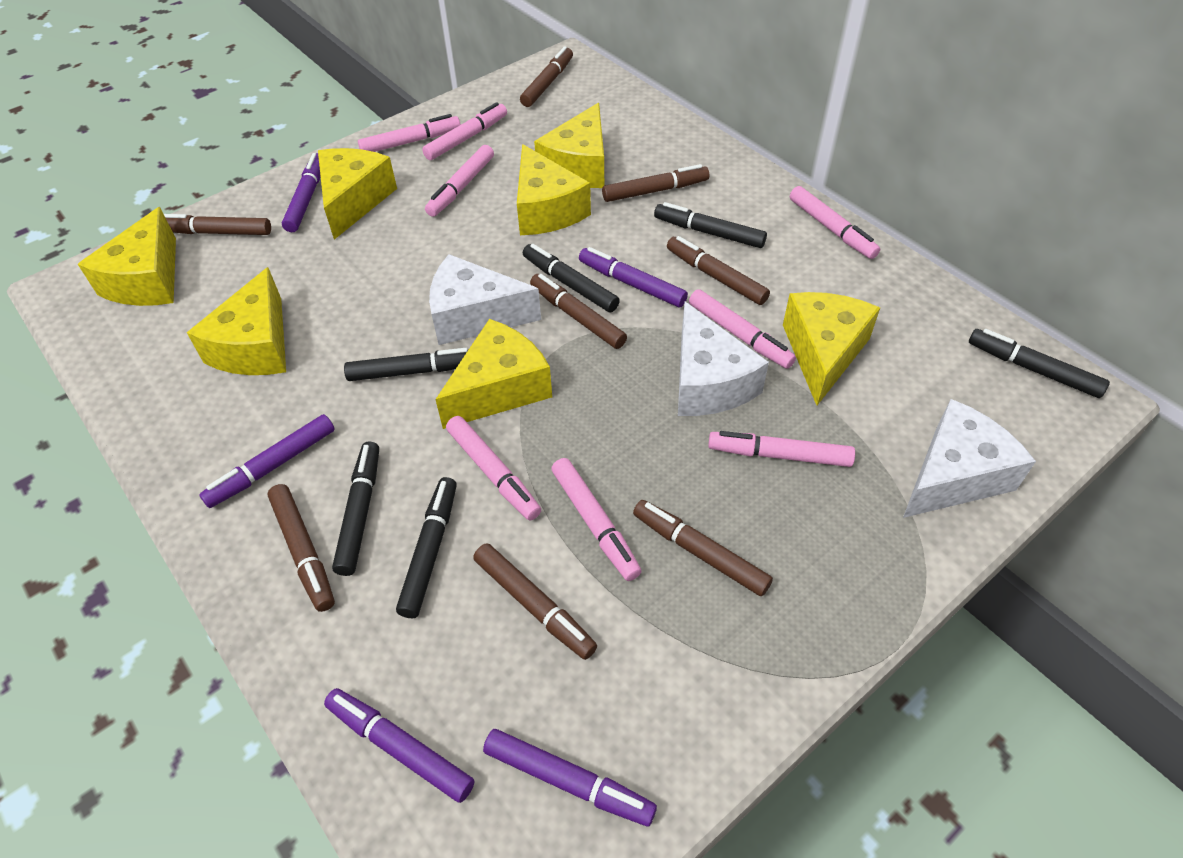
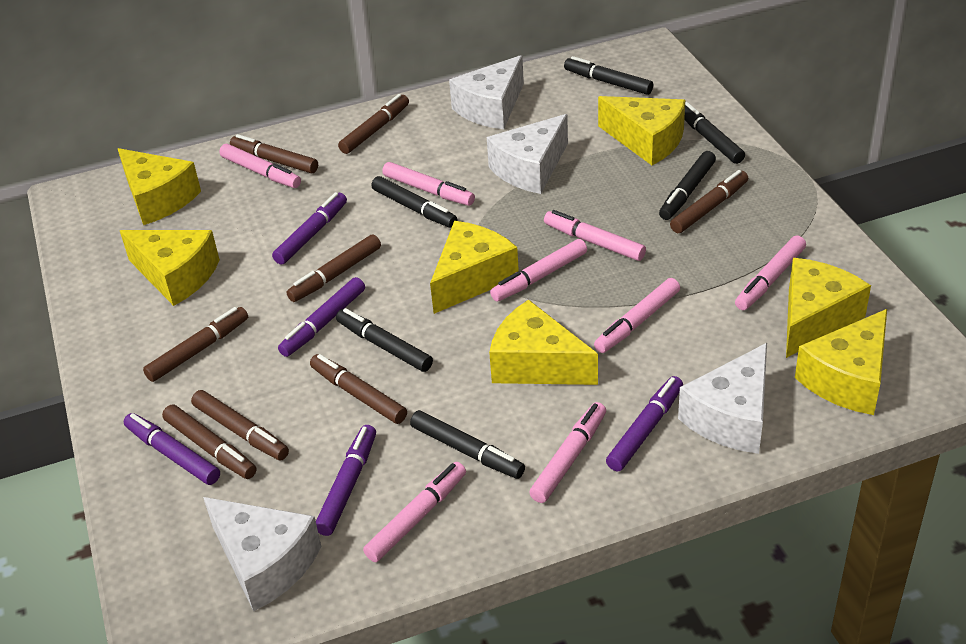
white cheese: [429,254,541,345] [678,302,769,416] [903,399,1036,518] = 3 -> [203,497,321,612] [449,55,524,129] [487,114,568,194] [678,343,767,454] = 4

